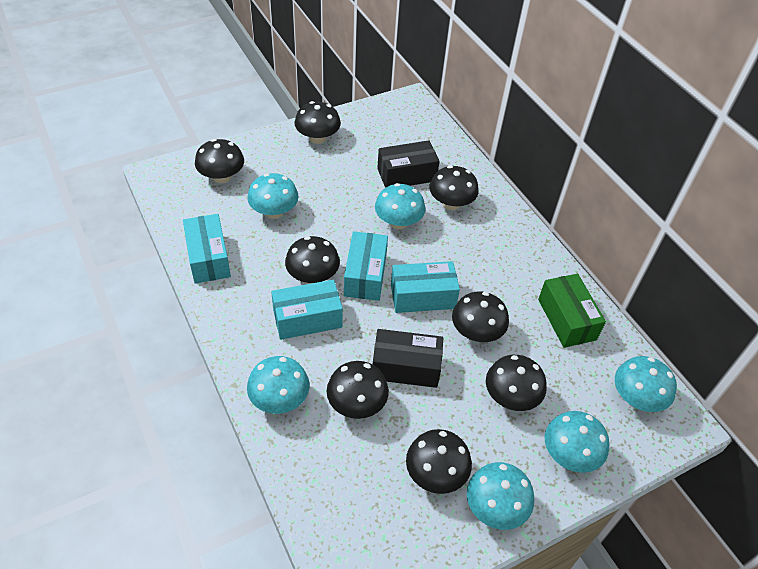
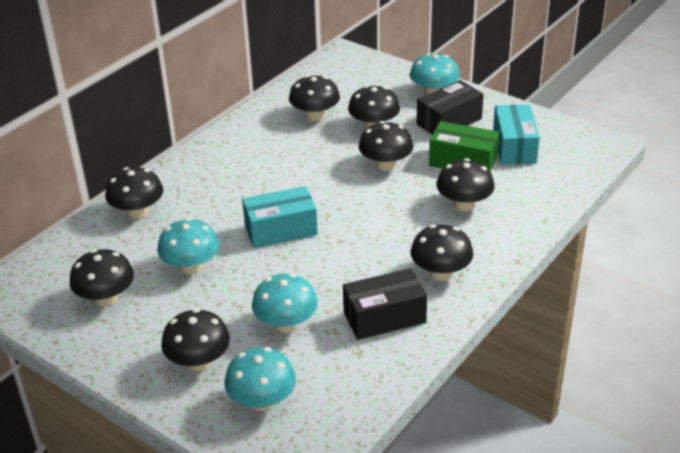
turquoise box: [183,214,231,284] [271,280,343,340] [344,231,388,301] [391,261,460,313] = 4 -> [242,186,318,248] [493,105,540,164] = 2
turquoise mushroom: [247,173,299,219] [247,356,310,414] [375,183,425,229] [467,462,534,530] [545,411,610,473] [615,356,677,412] = 6 -> [157,218,219,274] [224,347,296,411] [252,273,318,333] [410,53,460,95] = 4

